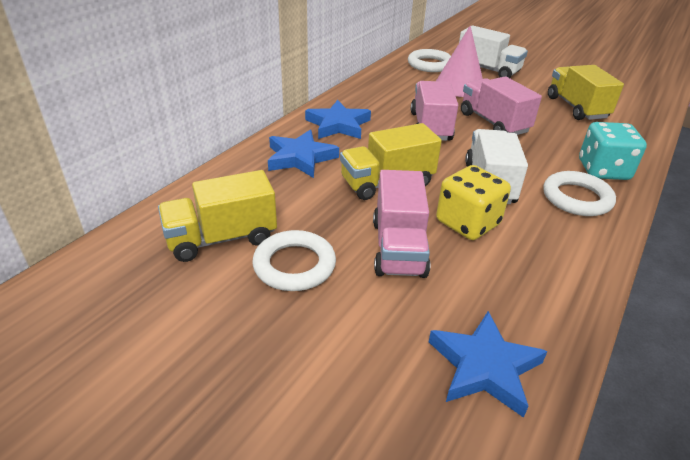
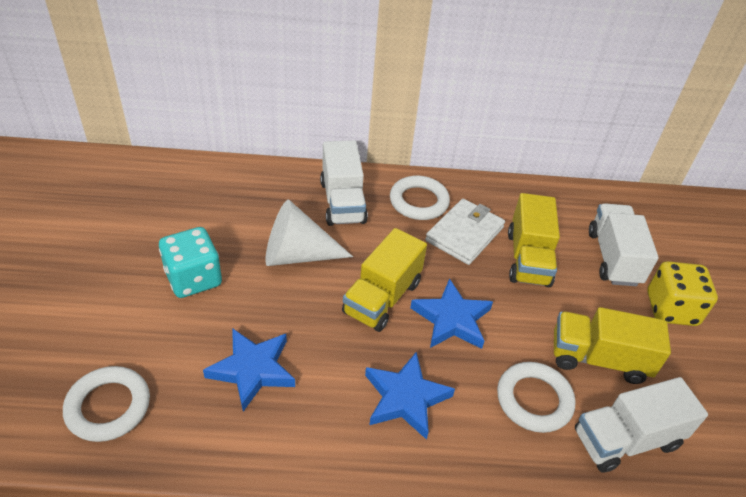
pink cone: [436,26,483,97] = 1 -> none = 0
pink truck: [373,170,430,278] [411,81,458,141] [461,77,542,135] = 3 -> none = 0
white cone: none = 0 -> [265,199,353,266] = 1
white truck: [459,25,528,78] [465,129,528,204] = 2 -> [320,140,368,226] [575,377,708,473] [589,203,659,286] = 3
white wallet: none = 0 -> [425,199,505,265] = 1

